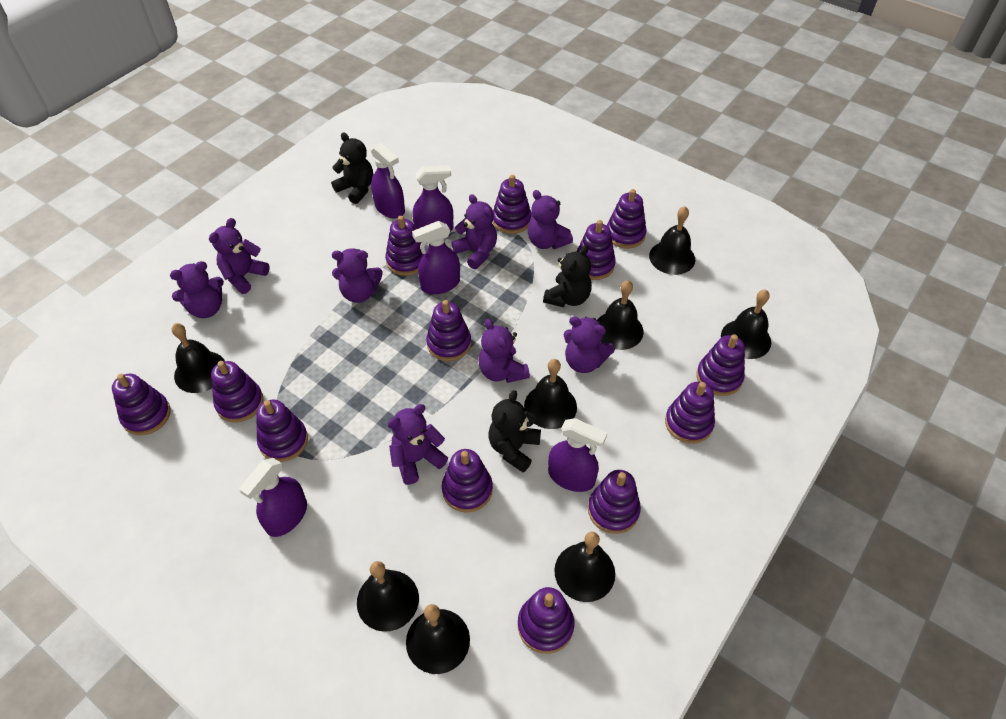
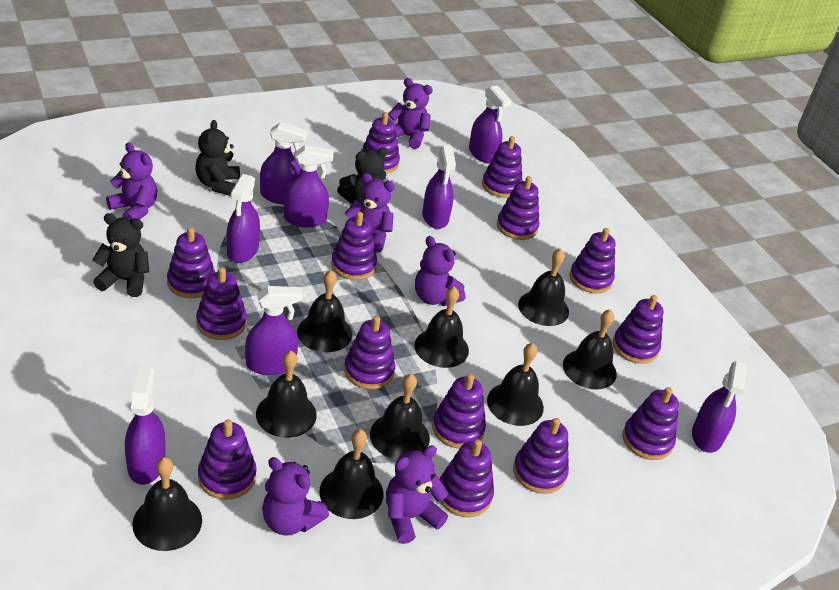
black bell: [172,323,225,393] [357,561,419,632] [406,604,470,674] [524,359,577,429] [554,532,615,602] [597,280,644,350] [649,206,695,275] [721,290,771,359] = 8 -> [132,457,202,551] [256,351,317,438] [297,270,352,352] [319,429,383,519] [370,374,430,460] [414,286,469,368] [487,343,544,426] [518,249,569,326] [563,309,617,390] = 9
purple spray bottle: [239,458,307,537] [371,143,405,218] [412,165,453,232] [412,221,460,294] [548,418,607,492] = 5 -> [125,367,166,485] [227,174,260,263] [245,286,303,375] [260,122,308,205] [284,145,333,227] [422,145,456,229] [469,85,512,164] [692,361,748,453] = 8
purple stacking toy: [112,374,171,435] [211,361,264,423] [256,400,308,462] [385,216,424,276] [426,300,471,361] [442,449,493,513] [493,175,531,234] [518,587,574,654] [577,220,616,280] [588,470,641,534] [607,189,647,248] [665,382,715,444] [696,334,745,396] = 13 -> [167,227,215,298] [196,267,247,340] [198,419,257,500] [331,212,377,280] [344,316,395,389] [361,112,400,174] [432,374,486,449] [440,439,494,517] [482,136,523,198] [497,176,539,240] [513,418,569,494] [569,228,616,294] [613,295,663,364] [622,387,679,460] = 14
purple teddy bear: [170,261,224,318] [209,218,270,294] [332,248,383,303] [388,404,448,485] [451,194,497,269] [478,319,530,383] [528,190,573,249] [564,316,615,373] = 8 -> [106,142,157,219] [262,457,329,536] [344,173,395,253] [386,445,449,544] [388,78,433,149] [415,236,465,306] = 6

